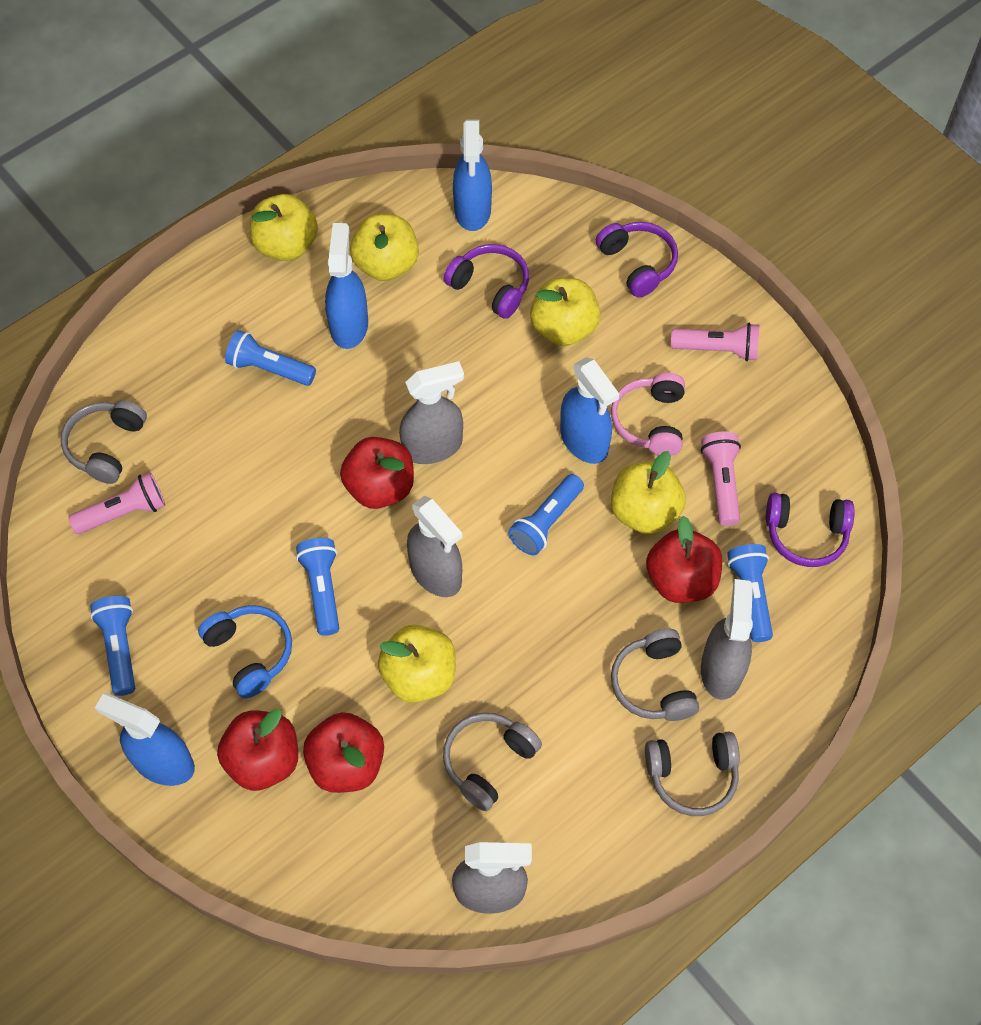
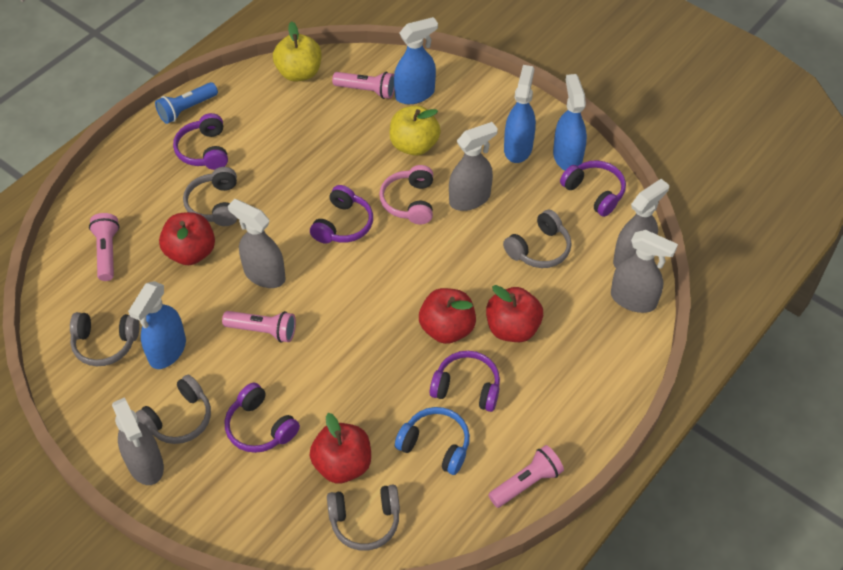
blue flashlight: [90,596,135,696] [225,330,316,386] [296,538,339,636] [508,474,584,555] [727,544,773,642] = 5 -> [155,82,218,124] = 1
grey headphones: [61,400,147,484] [443,713,542,811] [611,629,699,721] [645,731,740,816] = 4 -> [70,312,139,366] [136,375,211,444] [183,167,238,226] [327,485,400,551] [503,210,571,268] = 5
grey spray bottle: [399,361,464,464] [407,496,462,597] [452,842,532,914] [701,579,753,700] = 4 -> [112,397,164,485] [228,199,286,288] [449,122,498,211] [611,230,678,313] [613,179,669,268] = 5
pink flashlight: [68,472,165,534] [671,323,759,361] [701,431,741,526] = 3 -> [89,213,120,281] [222,311,296,342] [332,72,395,99] [488,445,564,508] = 4
purple headphones: [444,244,529,319] [596,222,678,298] [766,493,855,567] = 3 -> [173,113,228,170] [225,383,300,453] [310,185,373,244] [430,351,500,412] [560,160,626,217] = 5
yellow apple: [250,194,318,261] [350,214,419,281] [378,625,456,703] [530,278,601,346] [611,451,686,534] = 5 -> [273,21,321,82] [389,105,441,156] = 2

